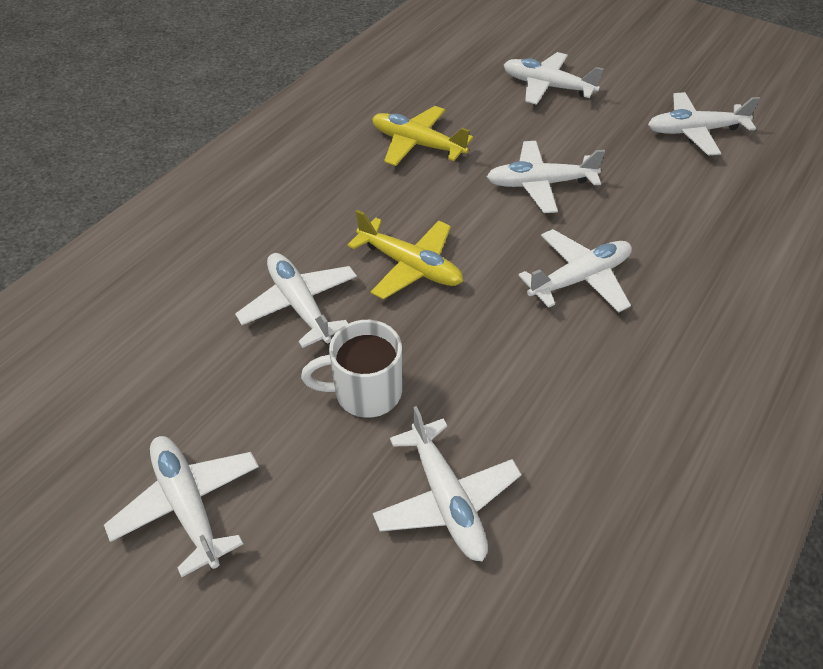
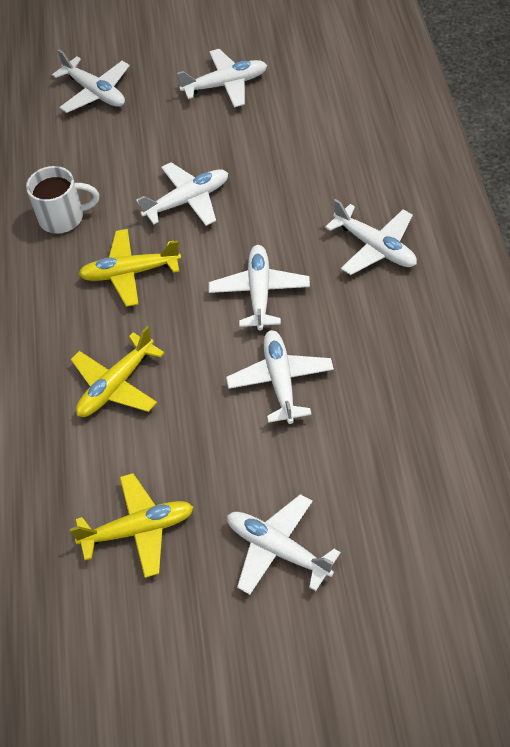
yellow plane: [347,210,463,300] [372,106,473,166] = 2 -> [70,473,194,578] [71,326,164,417] [78,229,181,307] = 3

